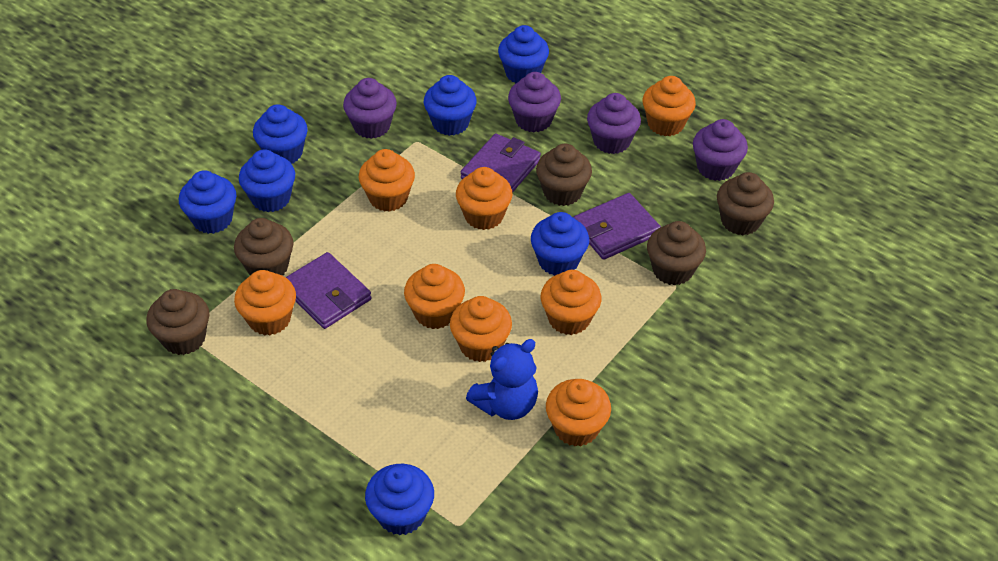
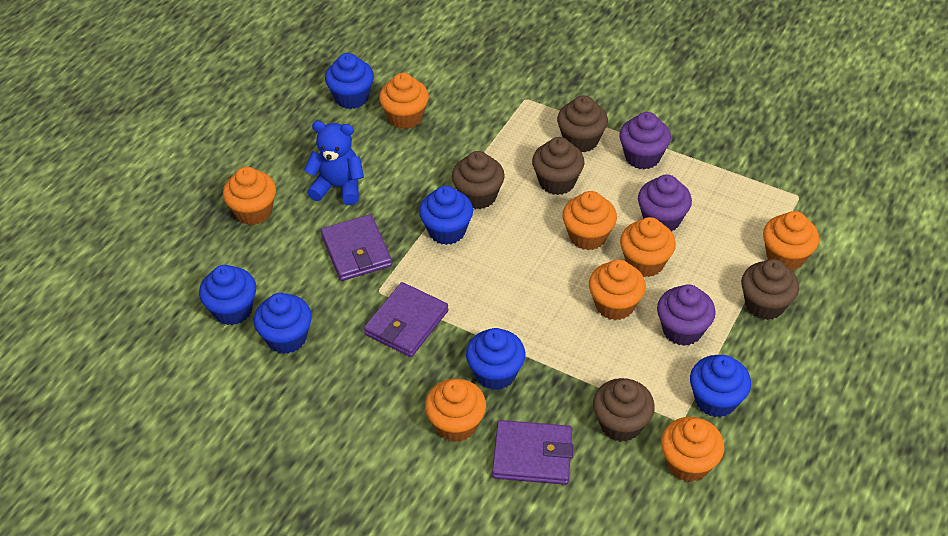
blue cupcake: [179,170,237,234] [239,149,295,212] [253,104,308,163] [365,464,434,535] [424,75,477,136] [498,25,549,83] [531,212,589,276] = 7 -> [199,265,256,325] [254,293,312,354] [325,53,374,109] [419,186,473,245] [466,328,525,390] [690,355,751,417] = 6
purple cupcake: [343,78,397,139] [508,72,561,132] [587,93,641,154] [693,119,748,181] = 4 -> [619,112,671,170] [638,175,692,231] [657,284,716,346] = 3

